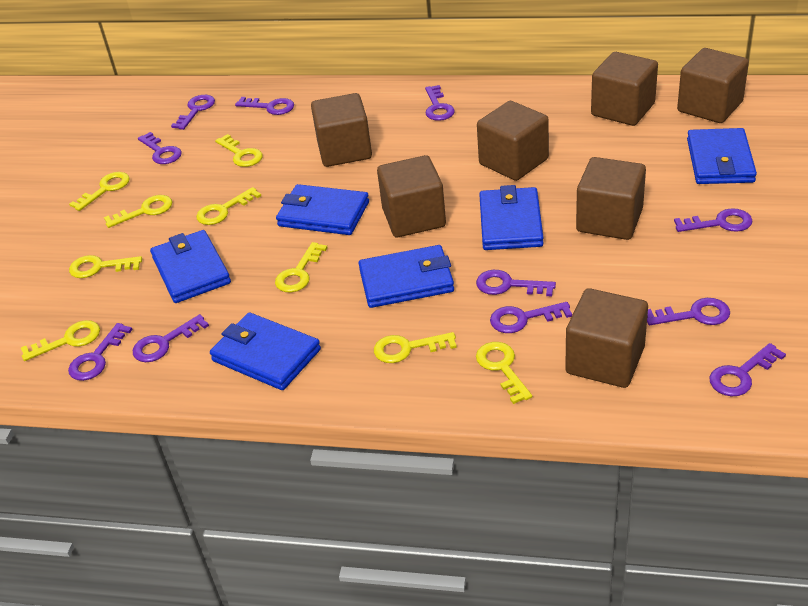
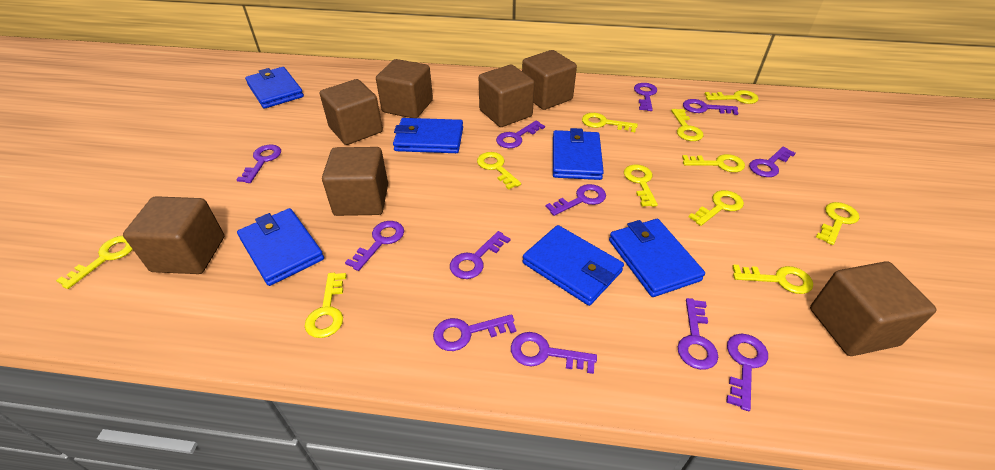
purple key: [68,323,133,381] [133,314,209,362] [138,132,182,164] [171,95,215,130] [235,97,294,115] [425,85,455,121] [476,270,556,296] [490,302,572,333] [647,298,730,325] [674,208,752,232] [710,343,786,396] = 11 -> [236,144,281,183] [345,221,404,271] [433,314,516,351] [450,231,511,279] [496,120,545,148] [511,332,597,374] [546,184,606,216] [634,83,657,111] [678,298,718,370] [683,99,738,115] [726,334,768,411] [749,147,796,177] = 12
yellow key: [21,320,100,361] [69,172,130,211] [69,255,142,278] [104,195,172,228] [196,187,261,225] [215,134,263,167] [275,242,328,292] [374,332,457,363] [476,342,532,404] = 9 -> [56,236,133,289] [305,273,346,338] [477,152,521,190] [582,113,638,132] [624,164,658,207] [671,109,703,141] [682,154,745,172] [688,190,744,226] [705,90,759,104] [732,265,813,294] [816,202,860,245] = 11

